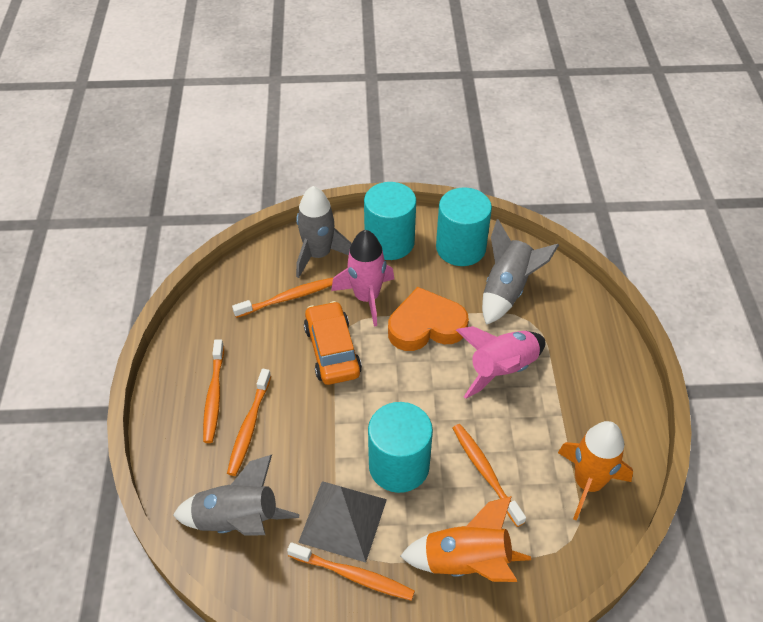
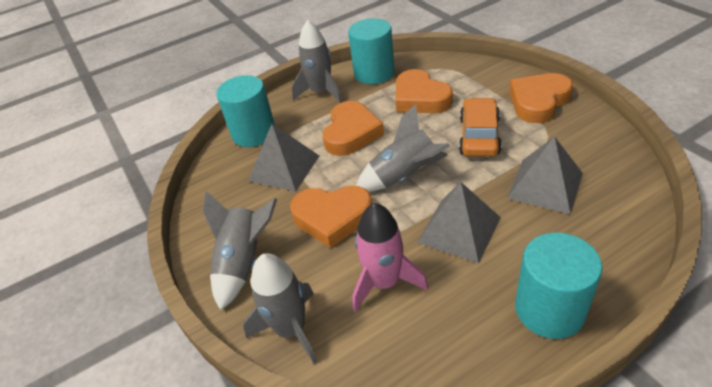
grey pyramid: [298,481,387,563] = 1 -> [248,124,319,192] [417,182,501,263] [507,136,583,214] = 3
grey rocket: [173,455,299,536] [296,186,352,278] [482,219,559,325] = 3 -> [203,191,277,311] [243,253,317,364] [292,20,342,103] [356,104,450,192] = 4
orange heart: [388,287,469,351] = 1 -> [290,186,372,248] [323,101,384,156] [396,69,453,113] [509,73,573,123] = 4
orange rocket: [400,496,531,582] [558,421,633,521] = 2 -> none = 0
orange toothbrush: [203,339,224,443] [227,369,271,476] [232,277,333,318] [287,542,415,601] [453,424,526,527] = 5 -> none = 0
pink rocket: [331,230,394,327] [456,326,546,399] = 2 -> [352,203,428,312] = 1

